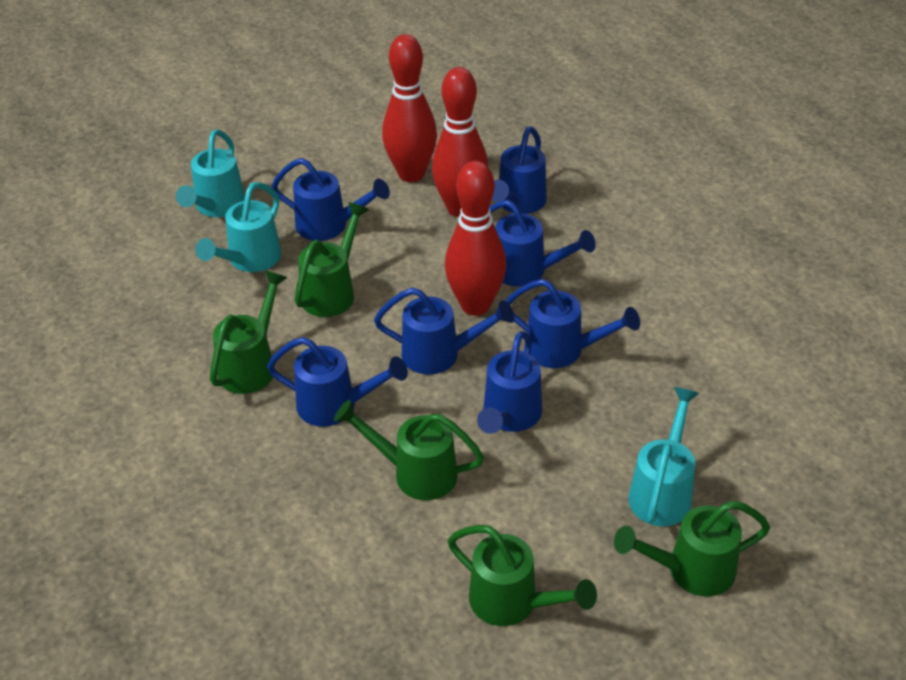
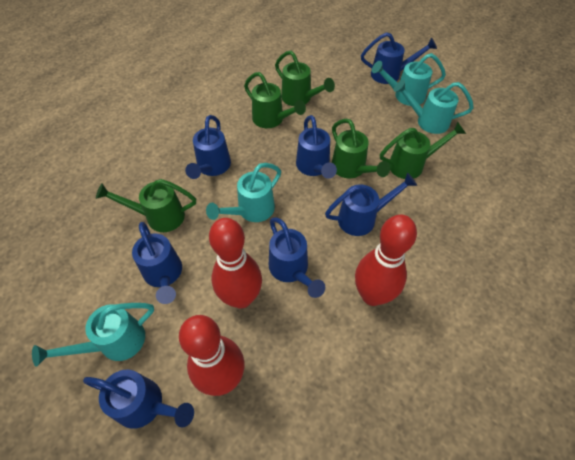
turquoise watering can: [176,129,245,217] [195,182,281,272] [628,387,699,526] = 3 -> [32,303,154,367] [206,163,281,222] [372,53,446,106] [394,80,474,134] = 4

